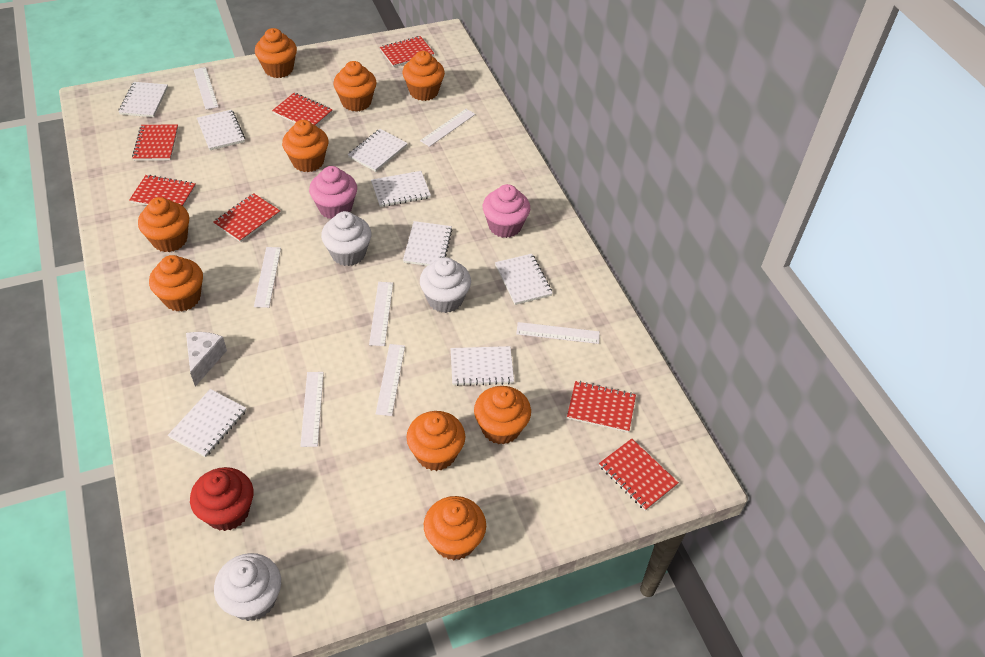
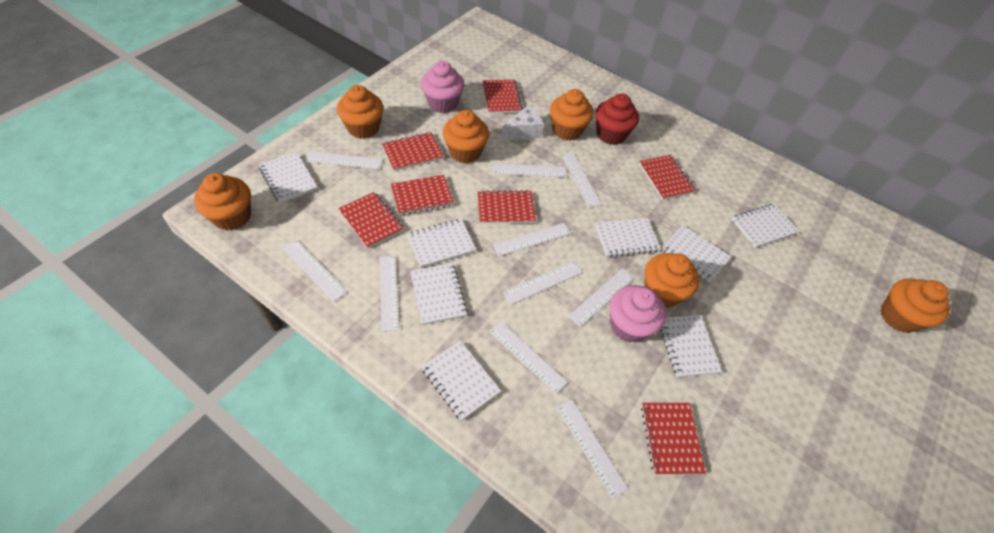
orange cupcake: [138,197,189,252] [149,255,203,312] [255,28,297,78] [282,120,328,172] [333,61,377,112] [403,51,445,101] [406,411,465,471] [424,496,486,560] [474,386,531,445] = 9 -> [194,173,251,231] [337,85,384,139] [443,110,489,163] [550,89,594,141] [644,253,699,308] [880,278,949,333] = 6
white cupcake: [214,553,281,621] [321,211,371,266] [420,257,471,313] = 3 -> none = 0
white ruler: [194,67,218,110] [254,247,281,308] [300,372,324,447] [369,282,393,346] [376,344,405,416] [420,109,475,147] [516,322,600,344] = 7 -> [283,240,347,302] [305,151,383,169] [380,256,399,332] [489,321,568,394] [493,223,571,256] [494,164,567,177] [503,261,582,305] [557,399,628,499] [561,152,602,207] [568,268,634,327] = 10

